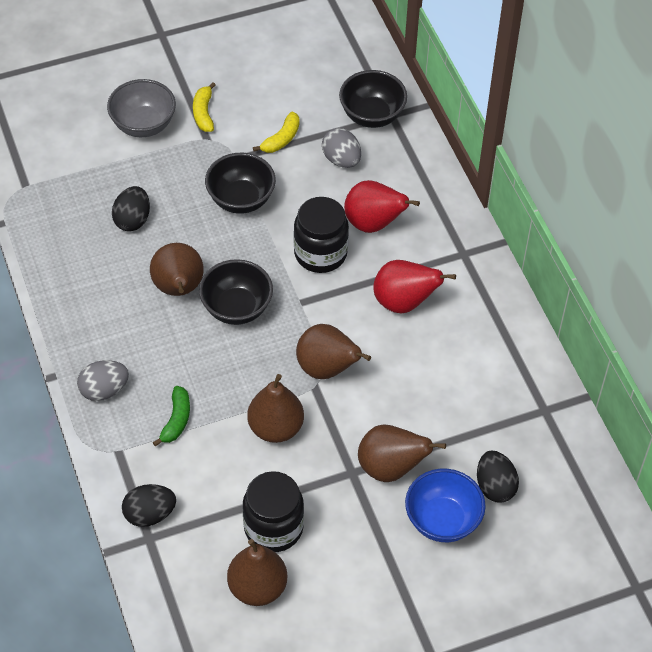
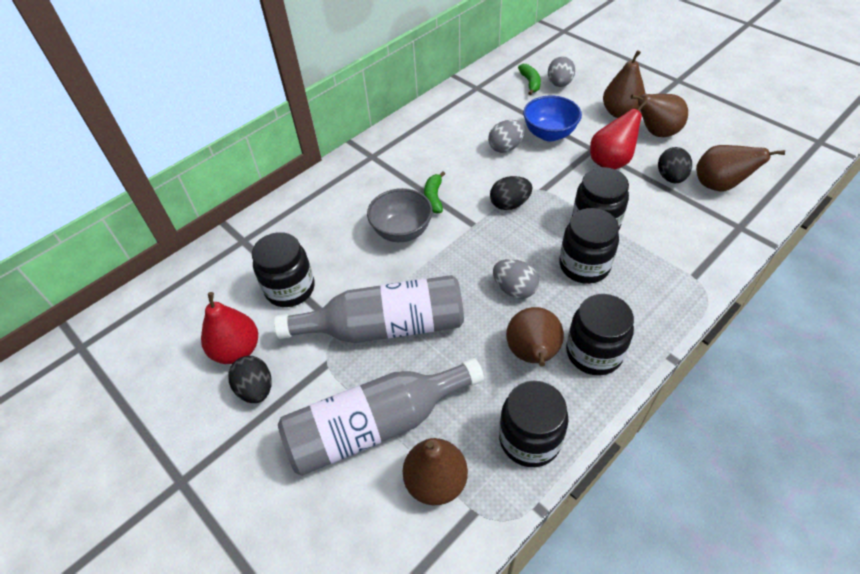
black bowl: [199,259,273,325] [205,153,276,214] [339,70,407,128] = 3 -> none = 0
black jar: [243,471,304,552] [294,197,349,273] = 2 -> [252,232,315,307] [499,381,568,467] [559,208,619,284] [566,294,634,375] [572,167,629,229] = 5
green banana: [153,386,190,447] = 1 -> [424,171,445,213] [518,64,541,95] = 2
grey bottle: none = 0 -> [274,275,464,343] [278,358,484,476] = 2
grey egg: [77,360,129,401] [322,128,361,168] = 2 -> [488,120,525,153] [493,259,539,299] [548,56,575,87] = 3
yellow banana: [193,82,216,132] [253,111,300,153] = 2 -> none = 0

